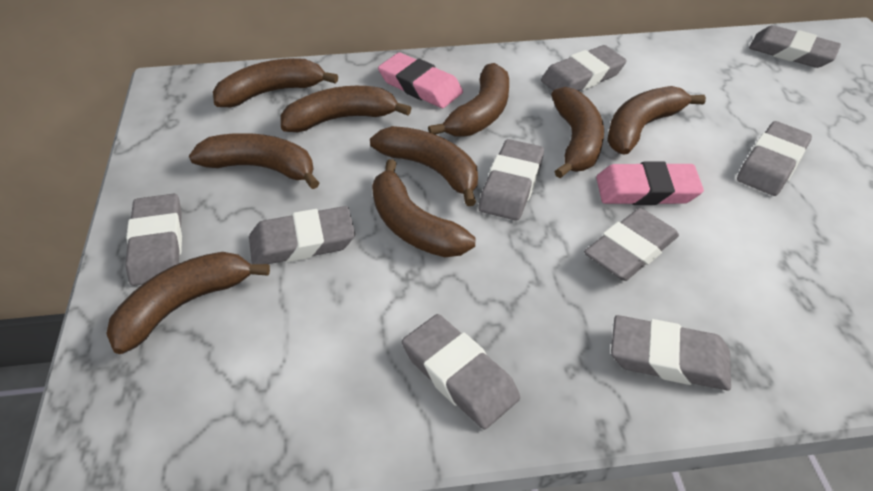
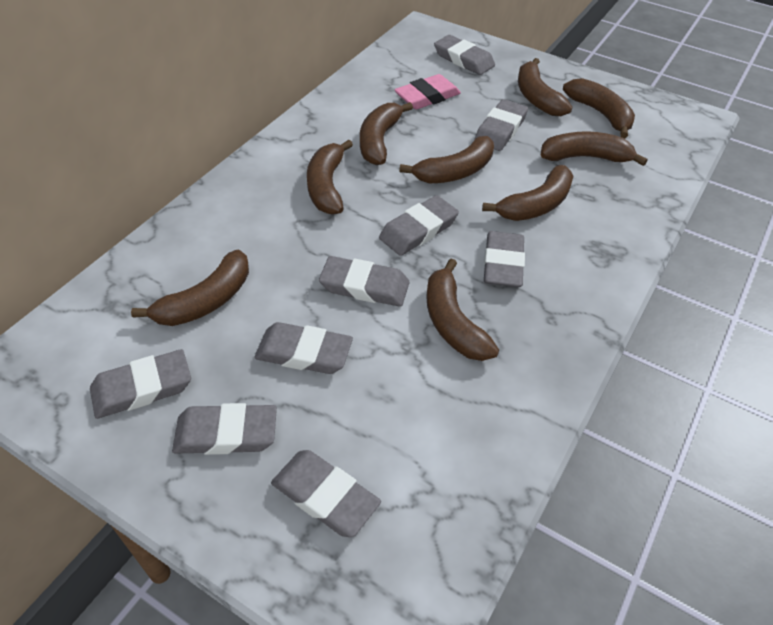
pink eraser: [378,52,463,108] [596,162,704,205] = 2 -> [395,74,461,109] = 1

